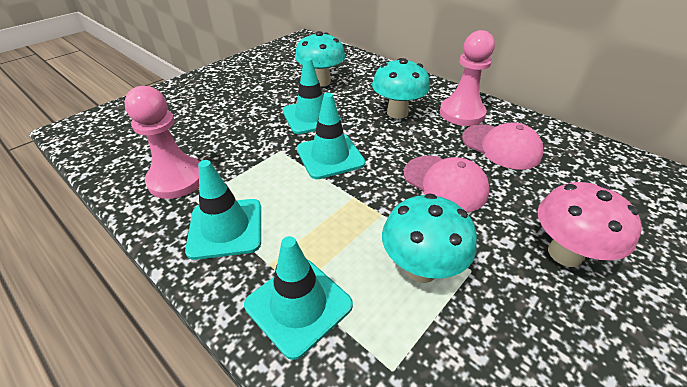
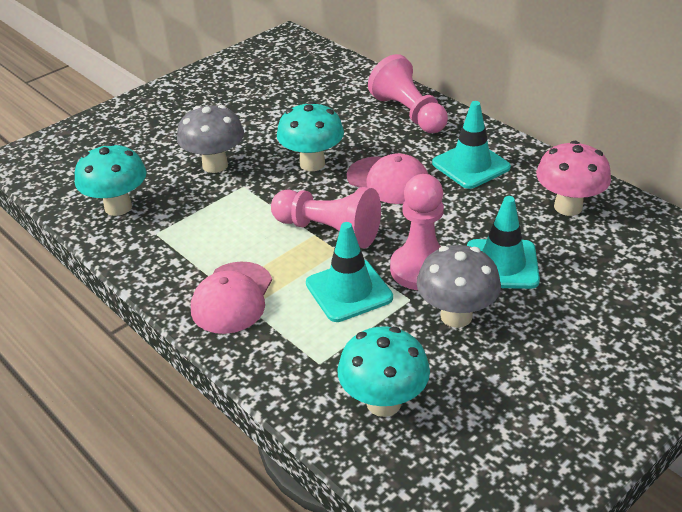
grey mushroom: none = 0 -> [177,105,244,173] [417,245,501,328] = 2
pink pawn: [124,86,200,199] [440,30,495,126] = 2 -> [271,187,381,248] [368,54,448,133] [390,174,444,290] = 3
turquoise traffic cone: [185,160,261,260] [244,236,353,360] [283,57,342,134] [297,93,365,179] = 4 -> [306,222,393,322] [432,101,511,189] [467,196,540,289] = 3

